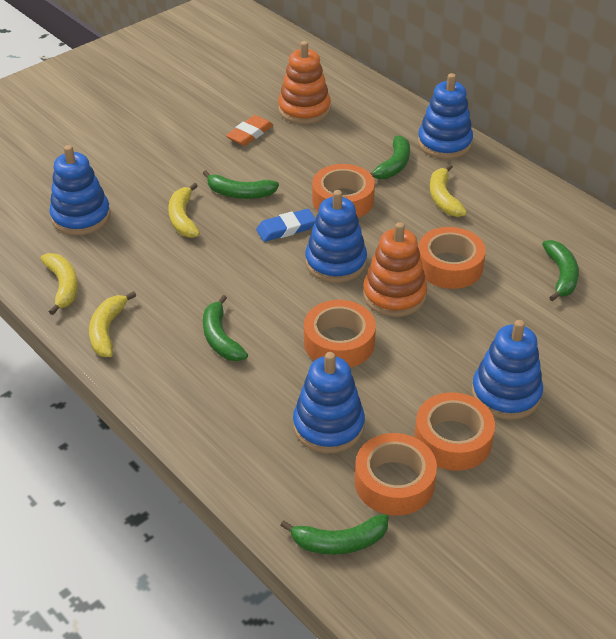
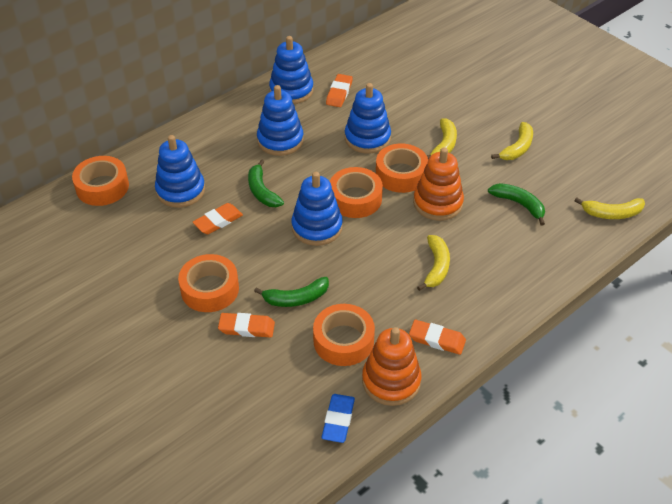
green banana: [203,170,279,199] [203,295,248,361] [280,514,388,555] [370,135,410,179] [542,240,579,301] = 5 -> [248,159,284,207] [254,277,329,307] [488,183,545,226] = 3
orange eraser: [226,115,273,146] = 1 -> [193,203,243,234] [218,313,275,338] [326,74,353,107] [409,320,466,355] = 4

